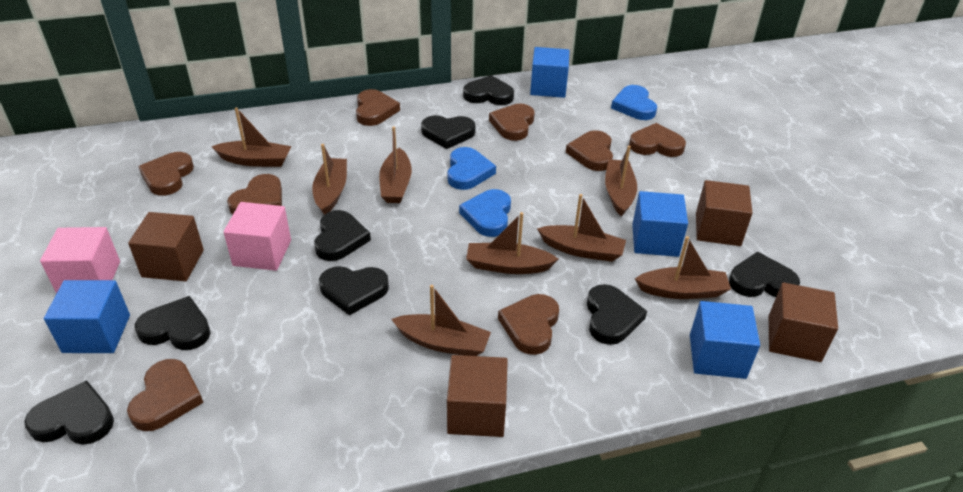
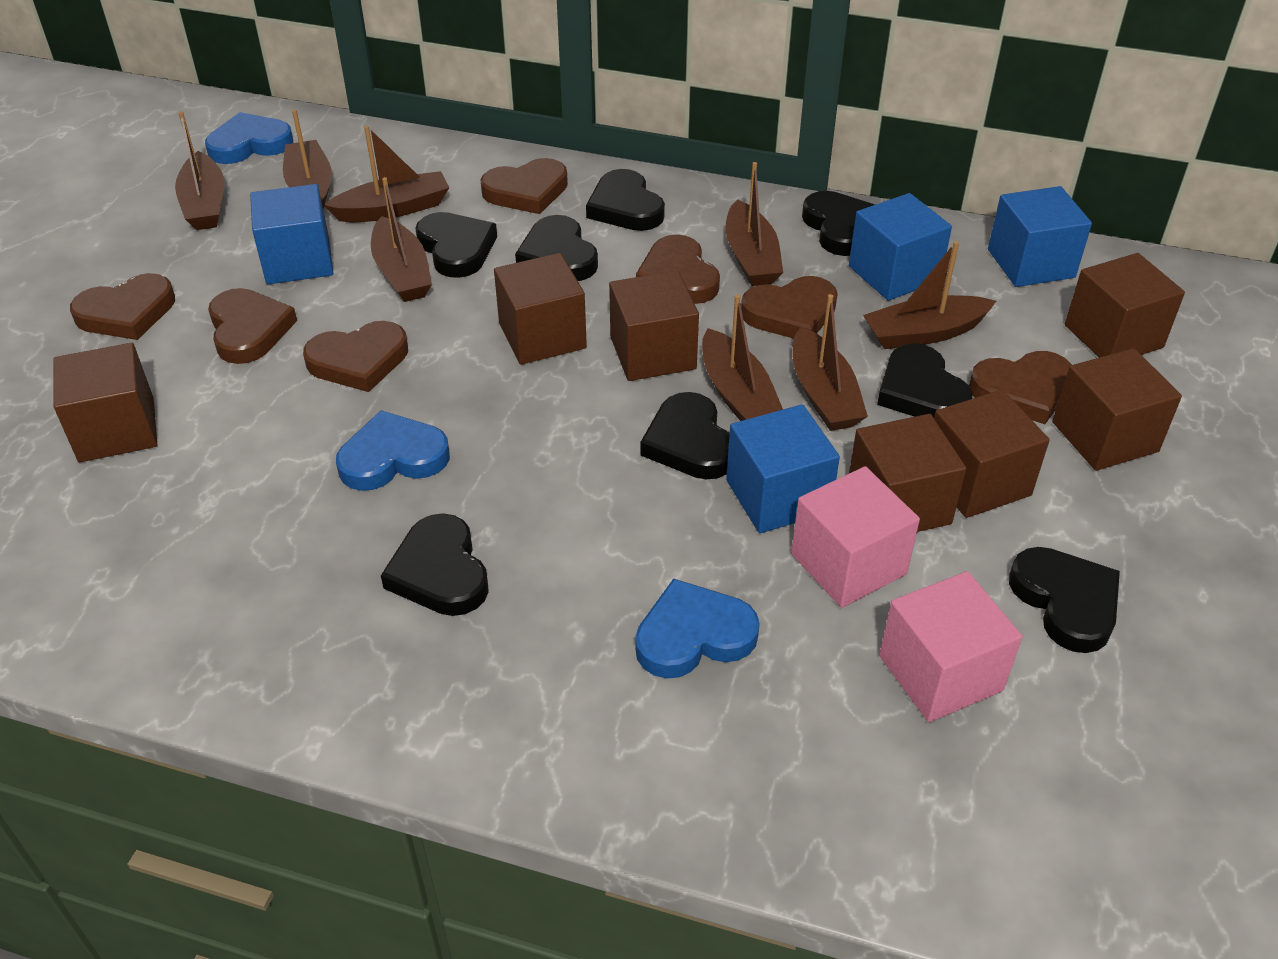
brown cube: [128,212,204,282] [447,355,508,437] [696,180,753,246] [769,282,838,362] = 4 -> [53,343,157,462] [494,253,587,365] [609,271,699,381] [849,414,966,532] [934,390,1050,518] [1052,348,1182,471] [1065,253,1185,358] = 7
brown heart: [127,359,203,431] [138,152,194,196] [227,174,282,215] [356,89,400,126] [489,104,535,141] [498,294,559,355] [566,130,613,171] [629,123,686,157] = 8 -> [70,273,175,340] [208,288,297,364] [303,321,408,392] [480,158,568,214] [636,234,720,304] [741,276,838,339] [969,351,1072,424] = 7

